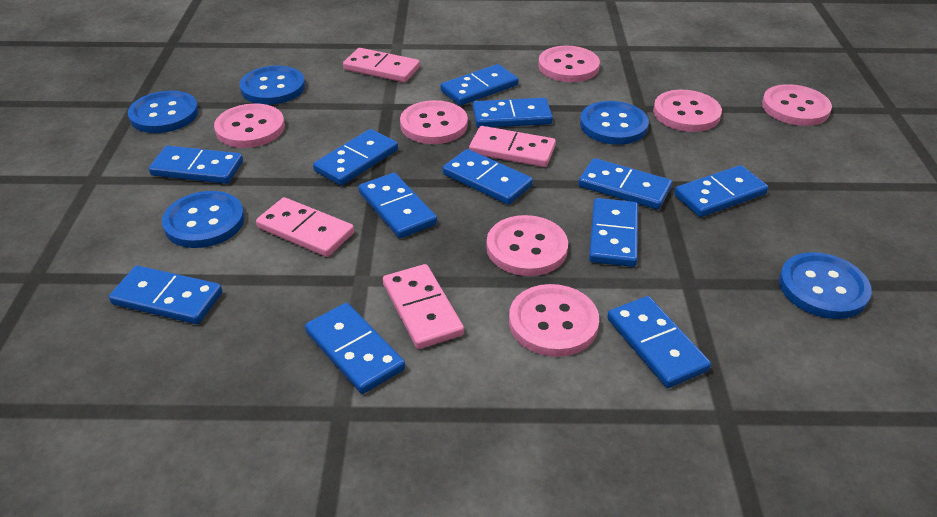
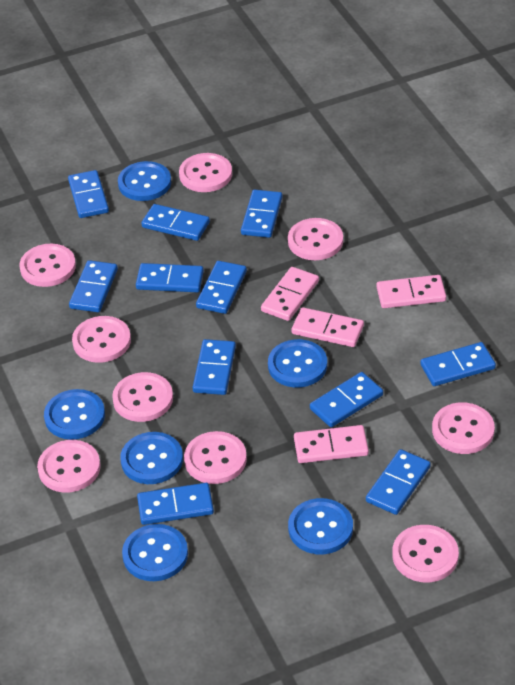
blue button: [128,91,199,133] [162,191,245,248] [240,66,305,105] [580,101,649,145] [779,252,872,319] = 5 -> [44,389,105,440] [118,161,171,201] [120,432,183,484] [122,524,188,581] [268,339,327,387] [288,498,353,554] = 6
blue domino: [109,266,223,324] [149,146,243,184] [305,303,405,394] [313,129,398,186] [358,173,437,238] [440,64,519,106] [443,149,533,205] [473,98,553,128] [578,158,672,210] [589,198,638,267] [607,296,711,388] [674,165,768,217] = 12 -> [68,170,109,218] [69,260,118,312] [136,263,204,292] [137,483,214,525] [141,204,210,241] [193,339,236,395] [196,261,247,314] [241,190,282,238] [310,372,383,427] [366,449,431,515] [420,342,496,386] = 11
pink button: [214,103,285,148] [400,100,468,144] [486,215,568,276] [509,284,599,357] [538,46,600,82] [653,90,722,132] [762,84,832,126] = 7 -> [19,244,76,287] [37,440,101,493] [72,316,131,363] [112,372,173,422] [179,153,232,192] [184,431,247,484] [288,218,343,260] [392,525,459,582] [432,402,495,454] = 9

